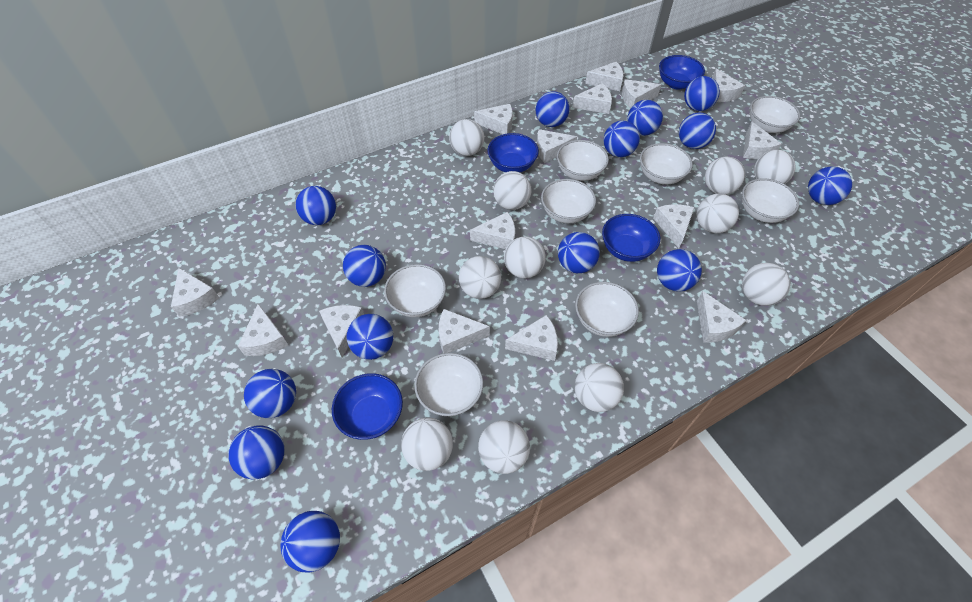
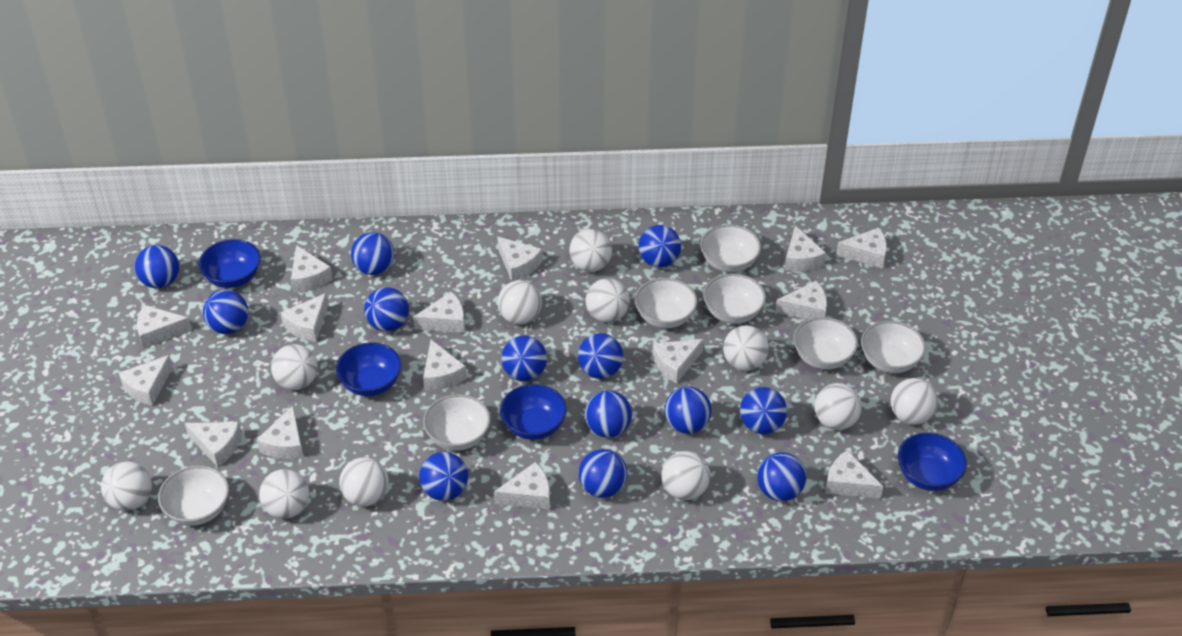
blue ball: [228,426,285,480] [244,369,296,418] [281,511,340,573] [295,186,336,225] [343,245,386,287] [347,314,393,360] [536,91,570,127] [558,232,600,273] [603,121,640,157] [627,100,663,136] [657,249,702,292] [679,113,716,149] [684,76,720,111] [808,167,852,205] = 14 -> [134,245,179,288] [203,290,248,334] [351,232,394,275] [364,287,409,332] [419,452,468,501] [501,336,547,381] [578,333,623,379] [579,449,627,498] [585,390,632,438] [639,225,681,268] [664,386,712,434] [740,387,787,434] [757,452,806,501] = 13
white bowl: [384,264,446,317] [414,353,483,416] [541,179,596,223] [557,140,609,181] [575,282,639,337] [640,143,693,184] [742,178,799,223] [750,96,800,133] = 8 -> [158,465,229,526] [423,394,490,451] [635,278,697,328] [700,224,761,272] [703,273,766,324] [793,317,858,370] [861,321,926,373] = 7

